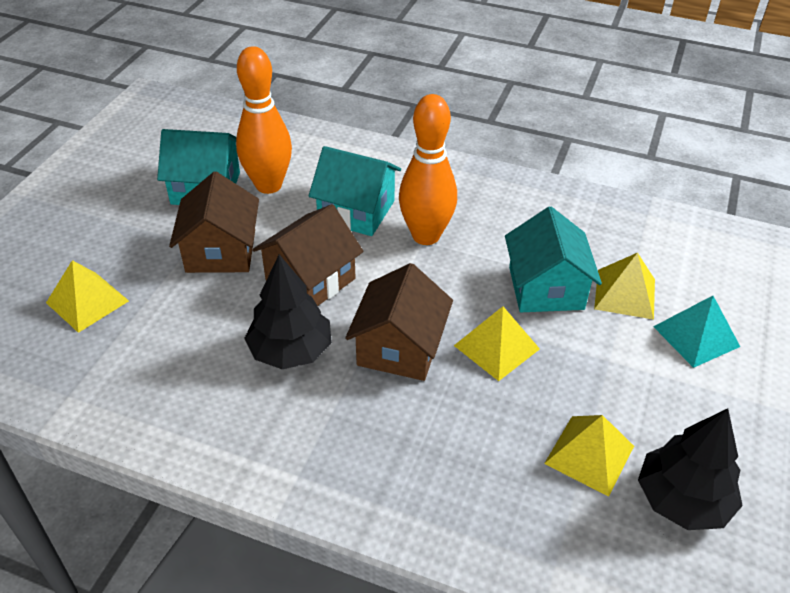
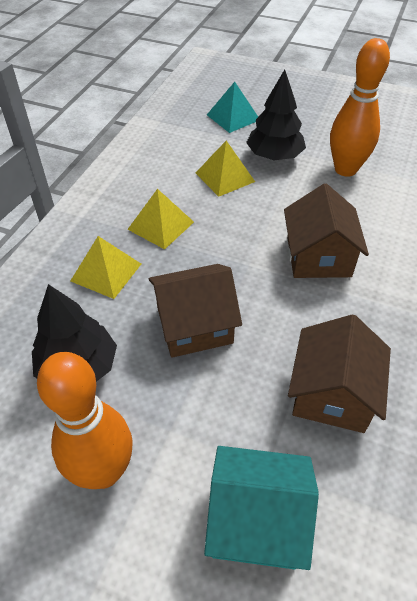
turquoise house: [157,129,240,205] [309,146,401,236] [505,207,602,312] = 3 -> [204,446,319,570] = 1
yellow pyramid: [46,260,129,333] [454,306,540,381] [544,415,634,496] [594,253,655,320] = 4 -> [70,236,141,299] [127,189,194,249] [196,140,255,197] = 3

